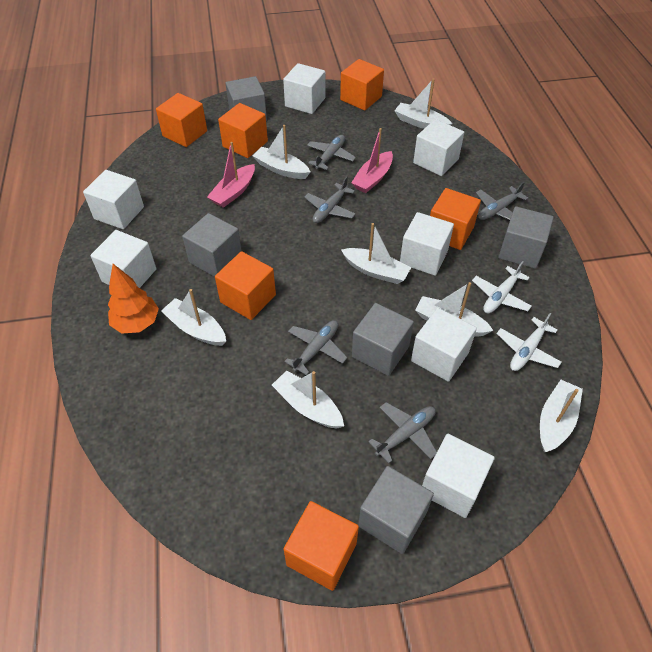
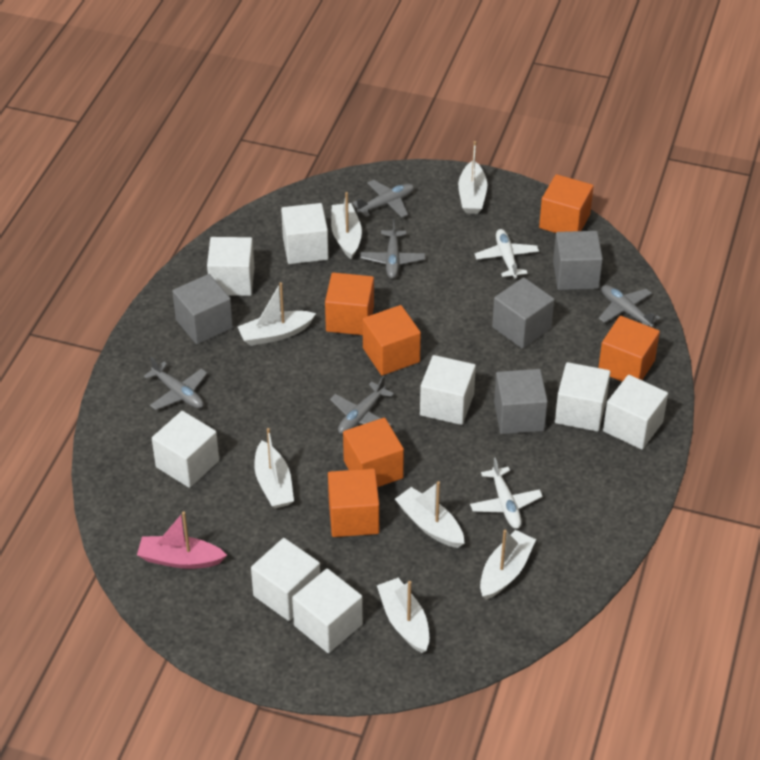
grey cube: [182,213,242,277] [225,76,267,121] [352,303,414,376] [358,466,434,554] [498,206,554,269] = 5 -> [172,274,233,344] [492,277,554,349] [494,369,548,434] [553,231,603,290] = 4
orange tree: [108,264,159,334] = 1 -> none = 0
pink boat: [207,142,255,208] [351,128,393,193] = 2 -> [137,512,227,569] = 1
white cube: [83,170,144,229] [90,230,156,288] [283,63,325,114] [400,212,454,276] [411,308,477,382] [413,119,464,176] [422,434,495,518] = 7 -> [152,411,219,488] [207,237,254,296] [251,538,320,621] [281,203,329,264] [292,568,363,653] [420,355,476,425] [555,362,610,432] [603,375,668,450] = 8

